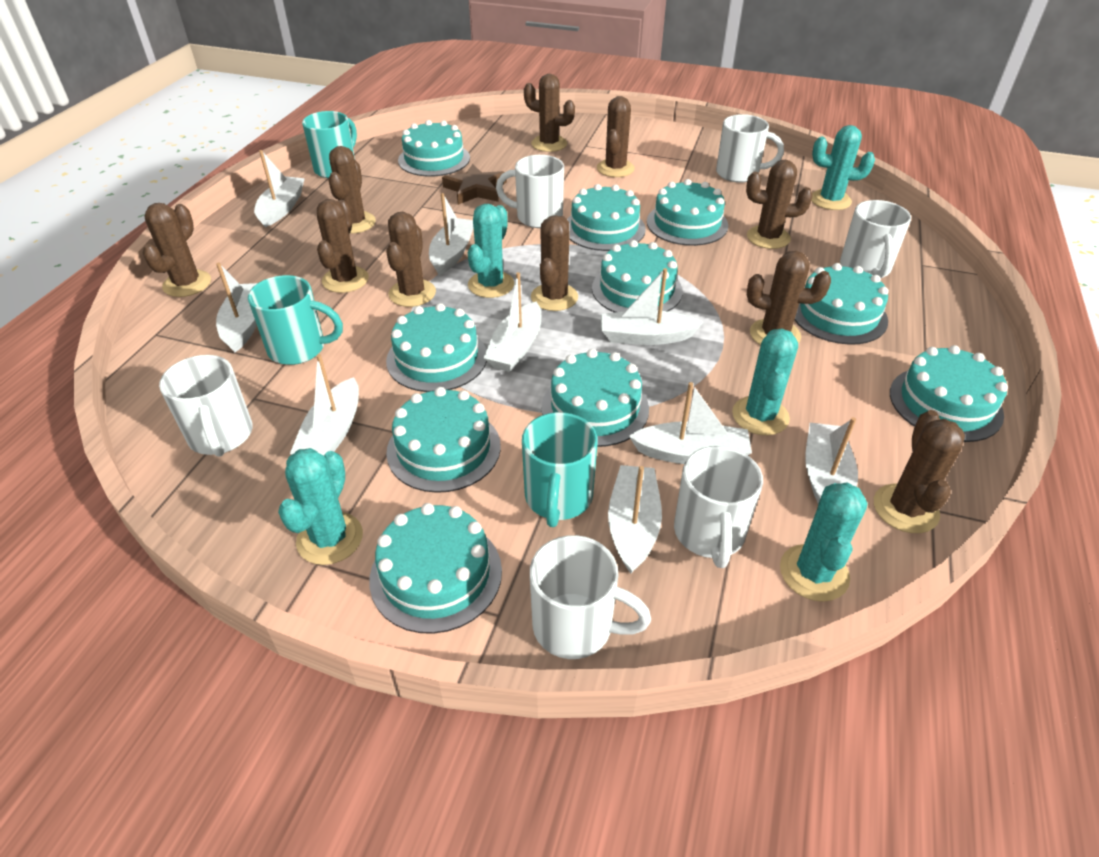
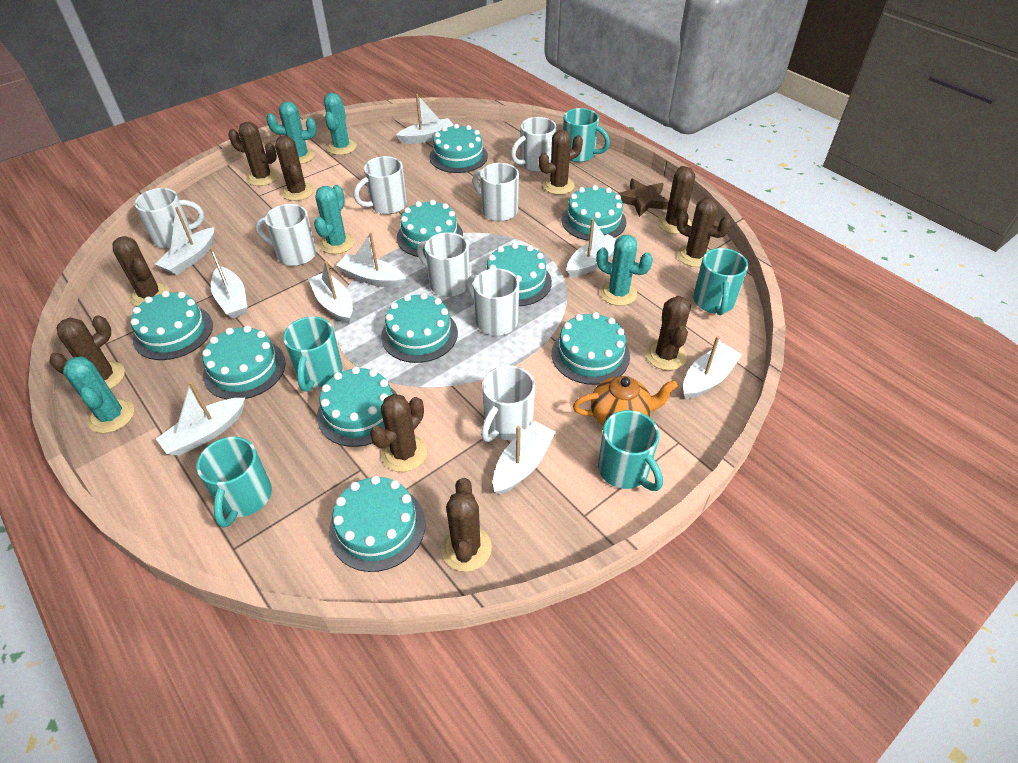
orange teapot: none = 0 -> [573,376,678,427] = 1
turquoise mug: [248,275,343,365] [302,111,357,178] [522,412,598,527] = 3 -> [197,437,272,528] [283,316,343,392] [563,108,610,162] [598,410,663,491] [693,248,748,315] = 5
white mug: [159,355,253,457] [496,155,564,228] [530,535,651,659] [674,446,763,568] [716,114,784,183] [840,200,911,278] = 6 -> [134,188,204,249] [256,204,316,266] [354,156,407,214] [417,232,470,297] [467,268,519,335] [472,163,519,221] [481,365,535,442] [511,117,557,172] = 8

